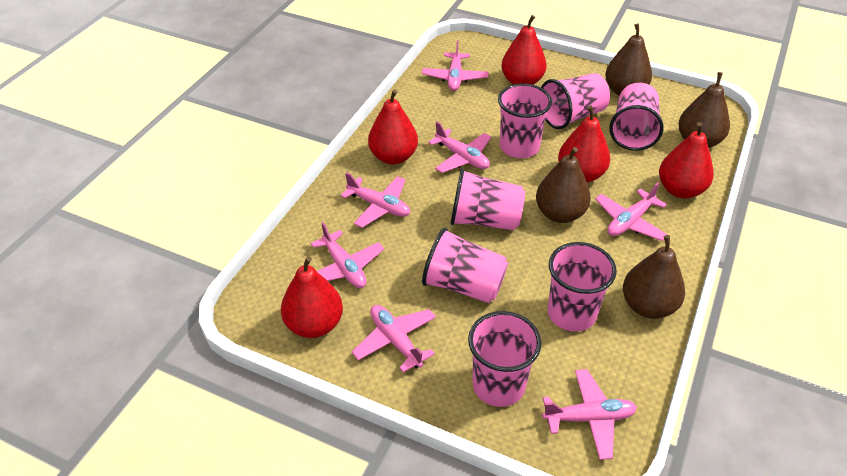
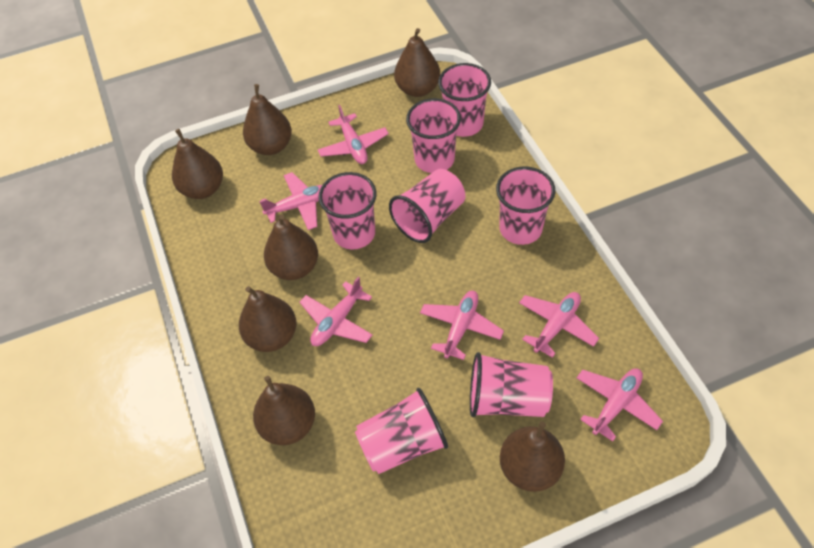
brown pear: [536,147,591,223] [605,23,652,95] [623,235,685,319] [678,72,730,148] = 4 -> [172,129,223,199] [239,286,297,352] [243,84,292,155] [253,376,315,445] [264,214,318,280] [394,28,440,97] [500,422,565,492] = 7
pink plane: [311,222,384,288] [340,172,410,228] [352,305,436,372] [422,40,489,91] [428,122,491,173] [542,369,637,460] [595,182,668,241] = 7 -> [259,172,322,230] [300,277,373,346] [318,105,389,164] [420,291,504,360] [519,292,599,358] [577,368,663,442] = 6
red pear: [281,256,343,338] [368,89,418,165] [501,15,547,85] [558,106,610,183] [659,122,714,198] = 5 -> none = 0

